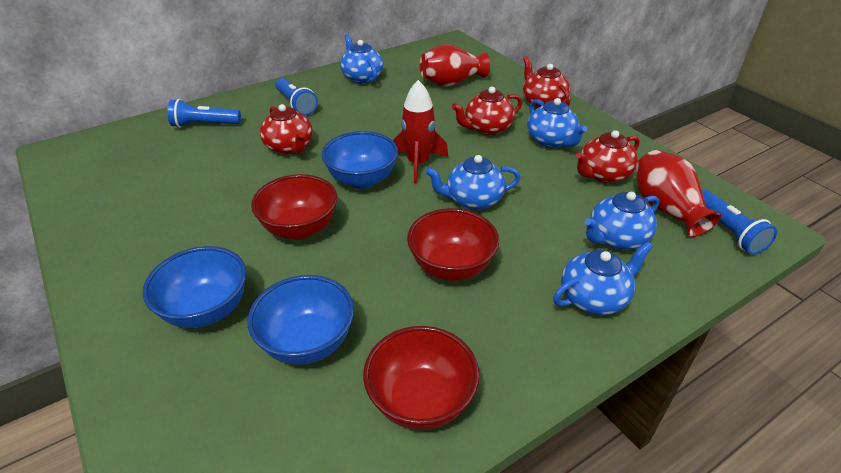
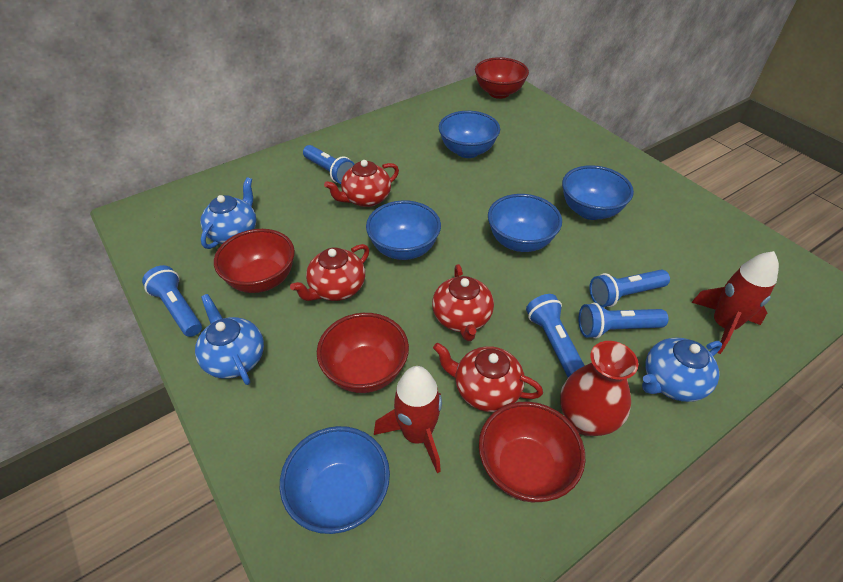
blue bowl: [143,246,247,328] [248,275,354,365] [322,131,398,189] = 3 -> [280,426,390,534] [366,200,441,260] [439,111,500,158] [488,194,562,252] [562,165,634,220] = 5
blue flashlight: [167,99,241,128] [276,78,318,116] [702,190,777,255] = 3 -> [142,265,202,337] [303,145,355,184] [526,294,585,378] [579,303,669,339] [589,270,670,307] = 5
blue teapot: [340,34,384,84] [425,155,520,210] [527,98,587,148] [553,241,653,315] [585,192,659,250] = 5 -> [195,294,264,385] [200,177,256,249] [642,337,722,402] = 3
red bowl: [251,174,337,240] [363,326,480,430] [407,208,499,281] = 3 -> [214,229,295,293] [317,313,409,393] [475,57,529,99] [479,402,585,502] = 4
red rocket: [393,80,448,183] = 1 -> [374,366,442,473] [691,251,779,354] = 2
red vase: [420,44,490,87] [635,150,721,237] = 2 -> [560,341,638,436] = 1

